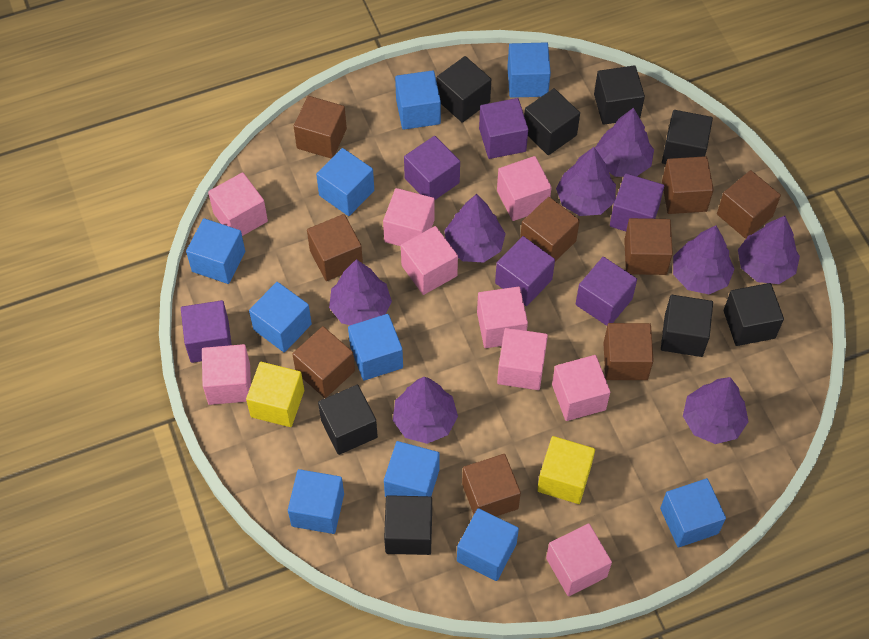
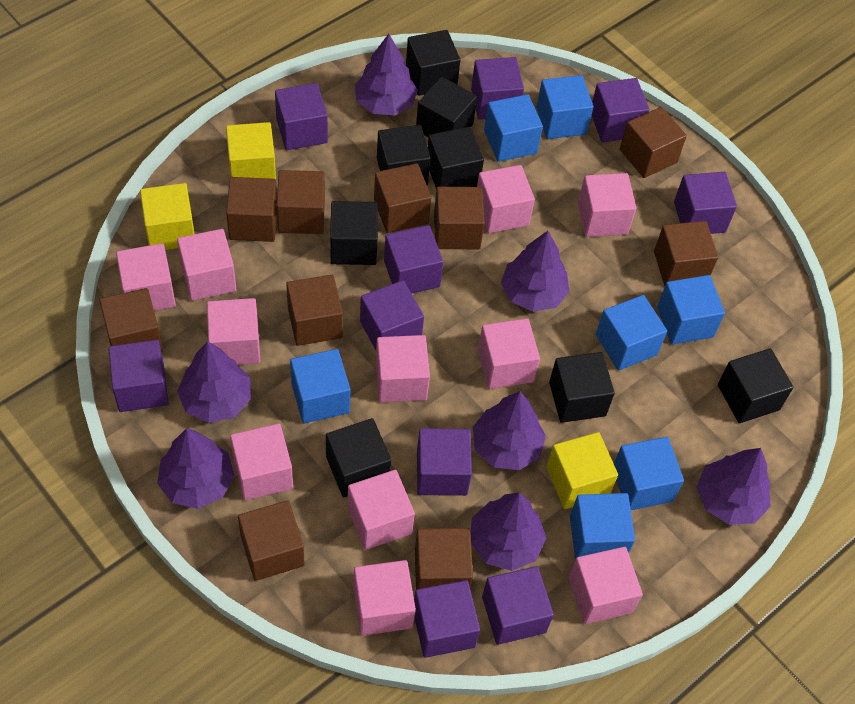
blue cube: [186,218,245,284] [249,282,312,353] [288,469,344,534] [316,148,374,216] [348,314,403,381] [384,441,440,497] [395,70,441,130] [457,508,519,581] [507,42,551,98] [660,478,726,548] = 10 -> [290,349,350,423] [484,94,543,162] [536,75,593,139] [570,493,635,560] [596,295,667,371] [614,437,684,510] [657,275,725,345] = 7
brown cube: [292,326,355,398] [294,96,347,158] [307,214,363,281] [462,454,521,516] [520,197,580,261] [603,323,654,380] [624,218,673,275] [662,156,714,214] [717,170,781,239] = 9 -> [100,288,163,352] [226,177,277,242] [238,500,305,581] [277,170,325,234] [286,275,343,346] [374,163,431,233] [415,528,473,590] [434,187,485,249] [620,107,687,178] [654,221,718,286] = 10
pink cube: [202,344,251,405] [208,172,268,236] [383,188,435,246] [401,226,458,295] [477,286,528,348] [497,156,552,221] [497,328,548,390] [546,523,612,596] [552,355,610,421] = 9 -> [116,243,176,311] [177,229,236,301] [207,298,260,365] [230,424,293,500] [347,470,415,550] [353,560,416,636] [376,335,430,403] [477,165,535,233] [478,318,540,389] [569,547,643,624] [578,173,636,237] = 11
purple cube: [181,300,232,363] [404,136,460,200] [479,98,528,159] [495,236,555,306] [576,257,637,326] [610,173,664,231] = 6 -> [108,340,169,412] [275,83,328,150] [360,280,424,350] [384,225,443,294] [414,580,480,658] [417,428,472,496] [471,57,524,120] [482,566,554,645] [592,78,649,142] [674,172,737,234] = 10
purple tree: [329,259,392,325] [393,376,458,444] [444,194,506,262] [556,147,616,216] [595,108,654,177] [673,226,735,294] [683,377,749,444] [738,216,800,284] = 8 -> [157,428,235,509] [177,341,251,423] [355,34,418,116] [471,492,546,571] [472,391,546,470] [501,231,569,312] [697,448,771,525] = 7
yellow cube: [246,362,304,427] [537,436,595,504] = 2 -> [140,183,194,250] [226,122,276,179] [546,432,618,509] = 3

